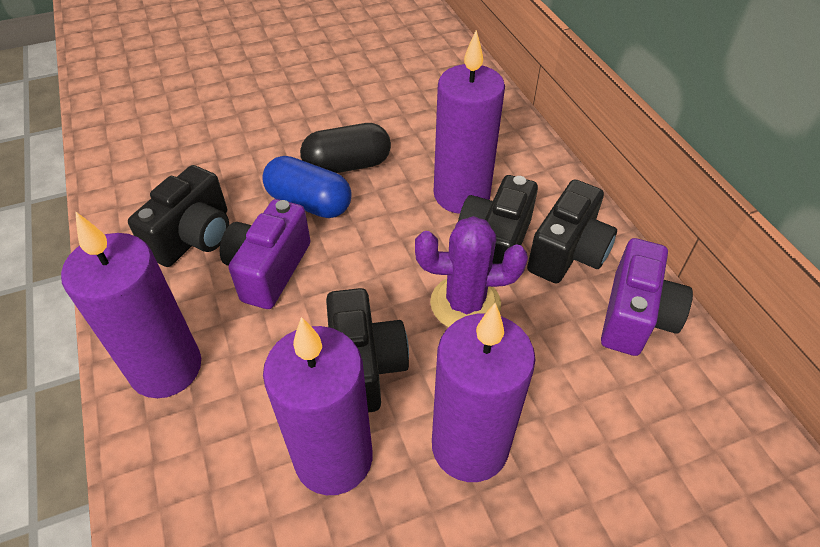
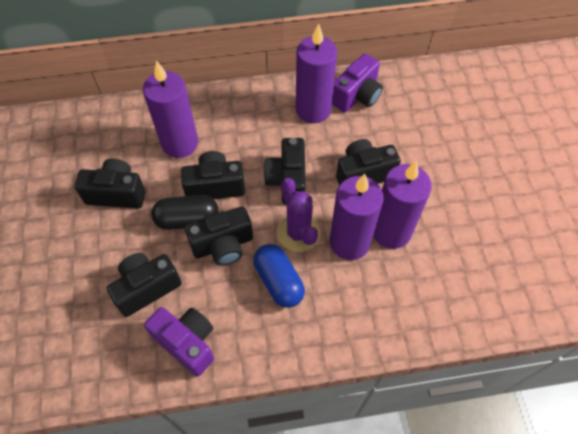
black camera: [128,165,229,267] [326,288,409,413] [458,175,538,264] [527,179,617,283] = 4 -> [75,159,146,209] [107,253,182,317] [181,151,245,199] [185,206,253,266] [263,138,306,204] [336,139,401,186] = 6

